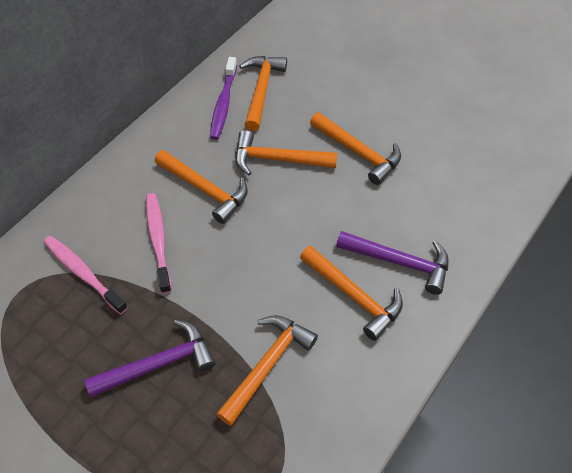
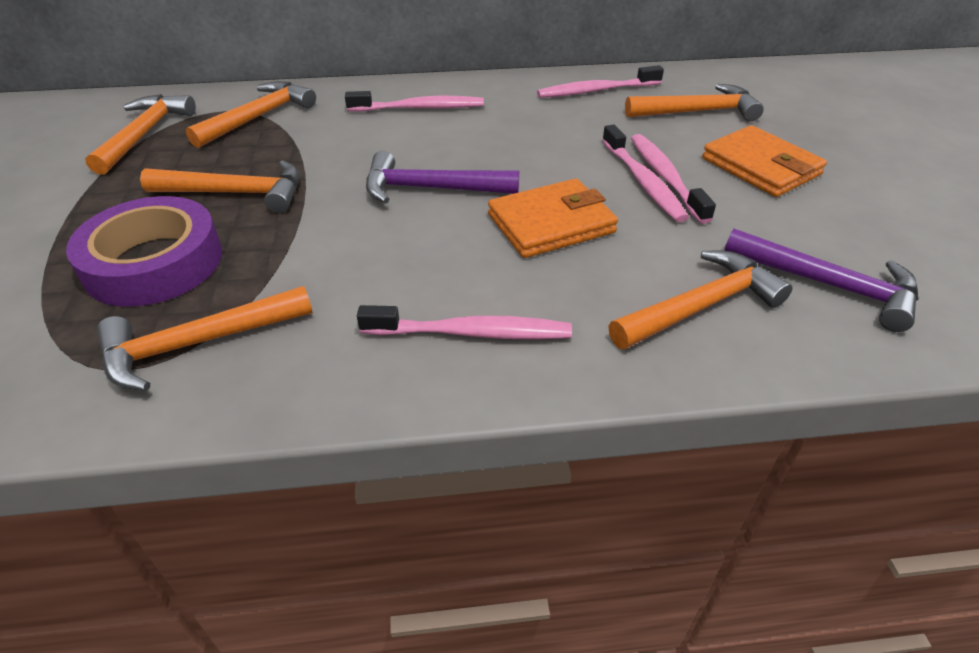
orange wallet: none = 0 -> [488,179,618,258] [702,125,827,197] = 2
pink toothbrush: [43,236,128,314] [146,193,172,294] = 2 -> [345,91,484,112] [357,305,572,340] [537,65,664,98] [602,124,689,222] [631,134,716,224] = 5
purple tape: none = 0 -> [66,196,222,307] = 1
purple toothbrush: [210,57,237,140] = 1 -> none = 0

